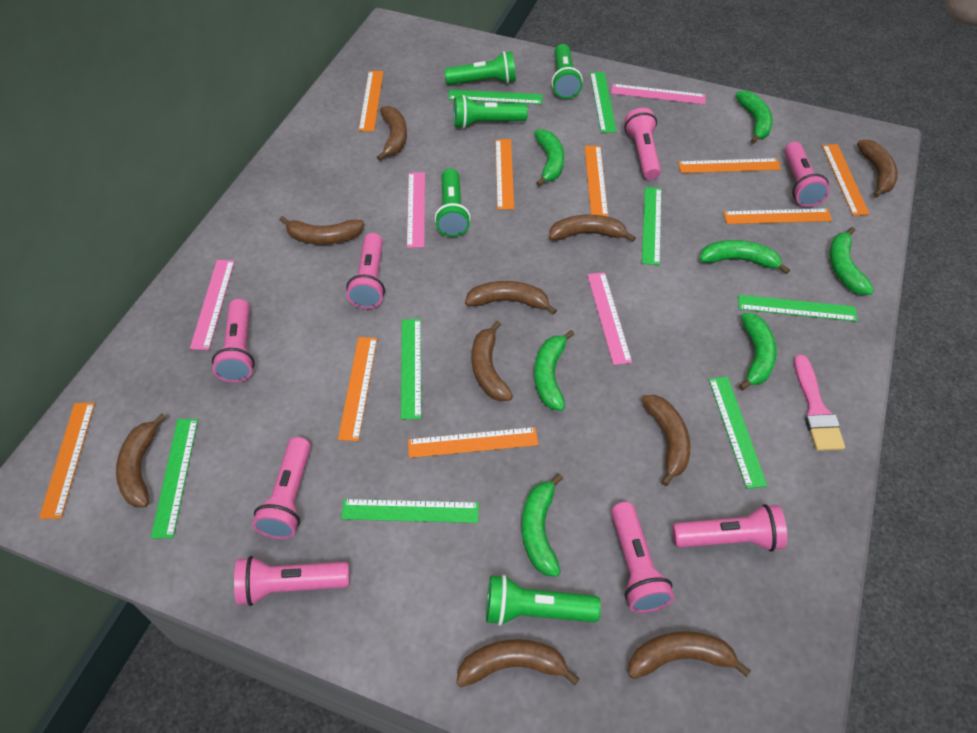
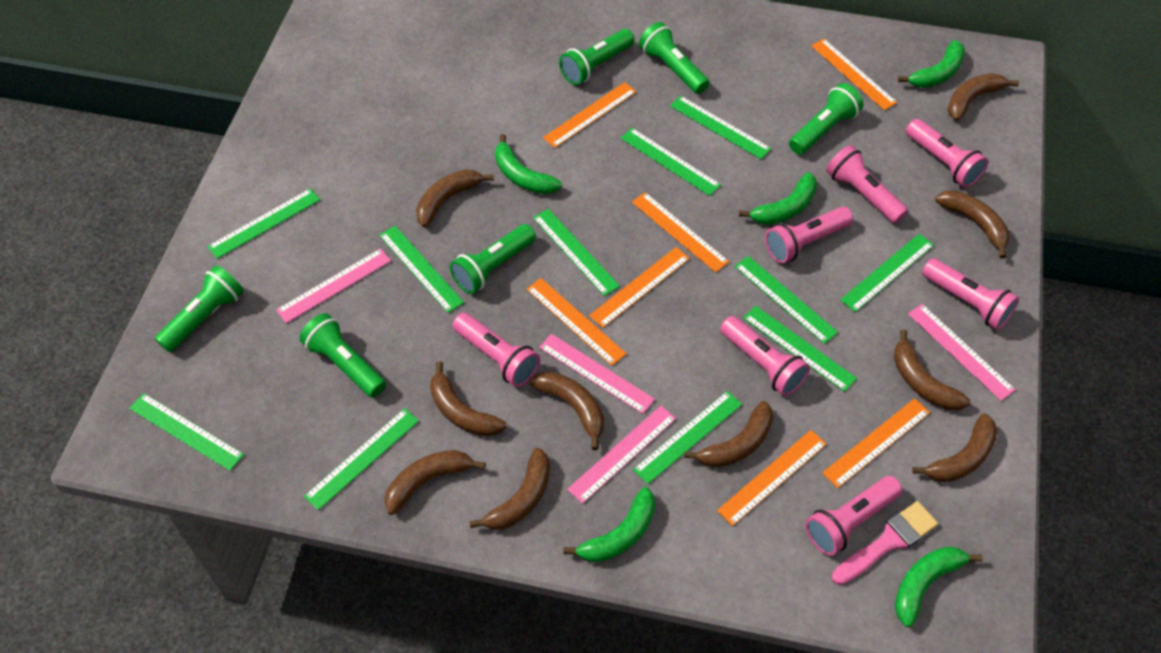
green banana: [522,474,563,577] [534,129,564,186] [534,330,575,411] [700,240,790,274] [735,90,773,144] [739,313,777,390] [829,227,874,295] = 7 -> [495,134,562,194] [564,487,655,563] [739,172,817,225] [895,547,983,627] [898,40,965,88] = 5
green flashlight: [435,169,471,237] [444,51,516,85] [453,95,528,129] [486,575,601,626] [552,44,583,99] = 5 -> [155,265,244,352] [299,313,386,398] [450,224,536,294] [559,29,635,85] [639,22,709,94] [789,83,863,155] = 6
green ruler: [151,419,198,539] [341,499,479,523] [401,319,421,420] [448,89,543,105] [590,72,617,133] [642,187,662,265] [709,377,767,489] [738,295,858,322] = 8 -> [129,393,244,471] [207,188,320,259] [304,408,419,510] [379,226,464,313] [533,209,620,296] [621,128,721,196] [633,391,742,484] [670,96,772,159] [735,256,838,344] [743,306,857,392] [840,234,934,312] = 11
orange ruler: [39,403,95,519] [338,337,377,441] [359,71,383,131] [408,427,538,458] [495,139,514,210] [585,146,608,217] [678,158,781,173] [723,208,832,224] [822,144,869,216] = 9 -> [527,278,626,366] [543,82,637,148] [589,247,690,328] [632,192,729,272] [717,430,827,526] [811,39,897,110] [822,398,930,488] = 7
pink flashlight: [212,299,255,383] [234,556,349,606] [252,437,311,539] [346,233,385,309] [611,502,674,613] [624,108,661,180] [672,504,787,552] [784,142,830,207] = 8 -> [452,313,540,387] [720,316,810,396] [765,207,853,263] [805,476,902,556] [826,145,908,224] [906,119,988,188] [922,258,1019,330] = 7

